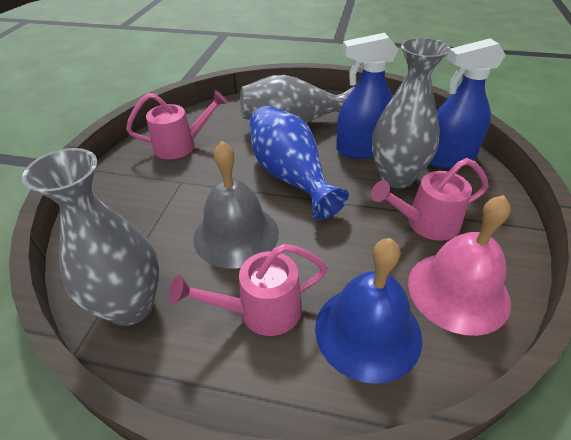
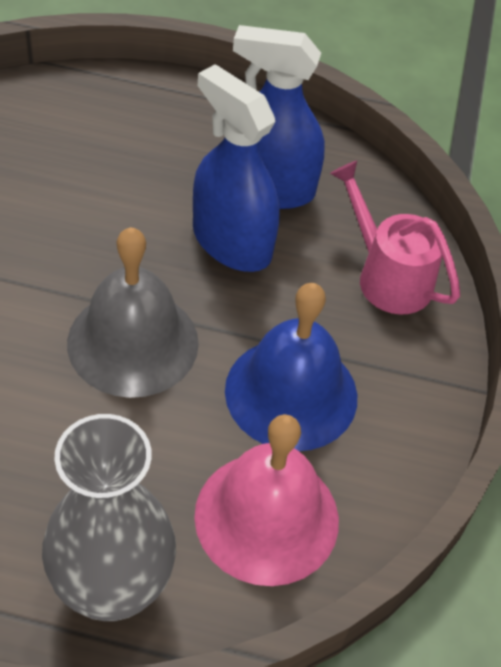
blue vase: [249,106,349,220] = 1 -> none = 0
grey vase: [22,148,159,326] [240,75,355,123] [372,37,450,189] = 3 -> [42,414,176,621] = 1
pink watering can: [126,90,228,159] [169,244,327,336] [371,158,488,241] = 3 -> [330,160,460,315] = 1

